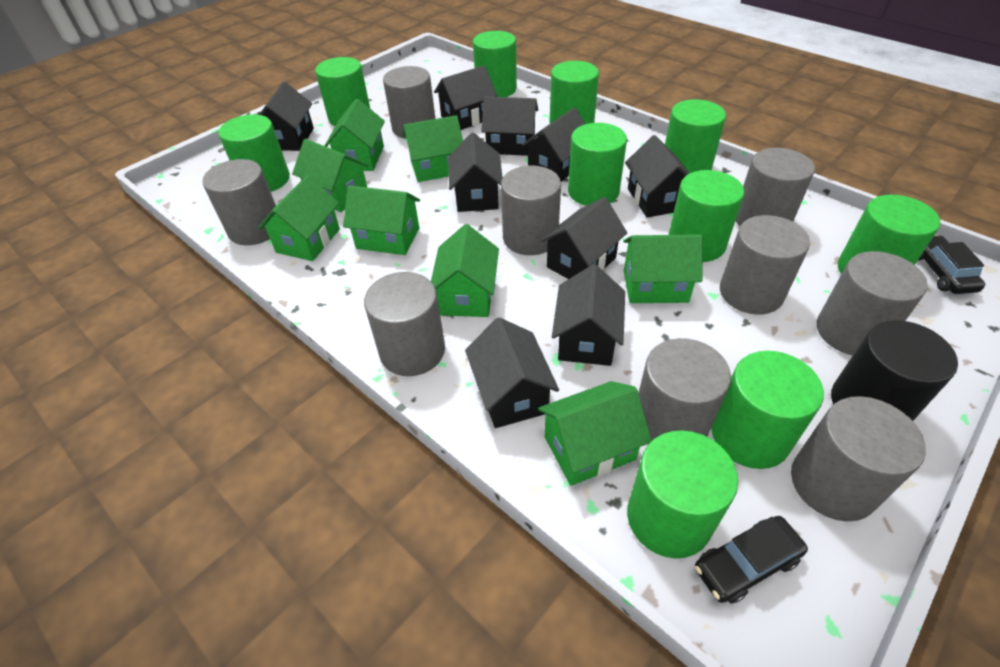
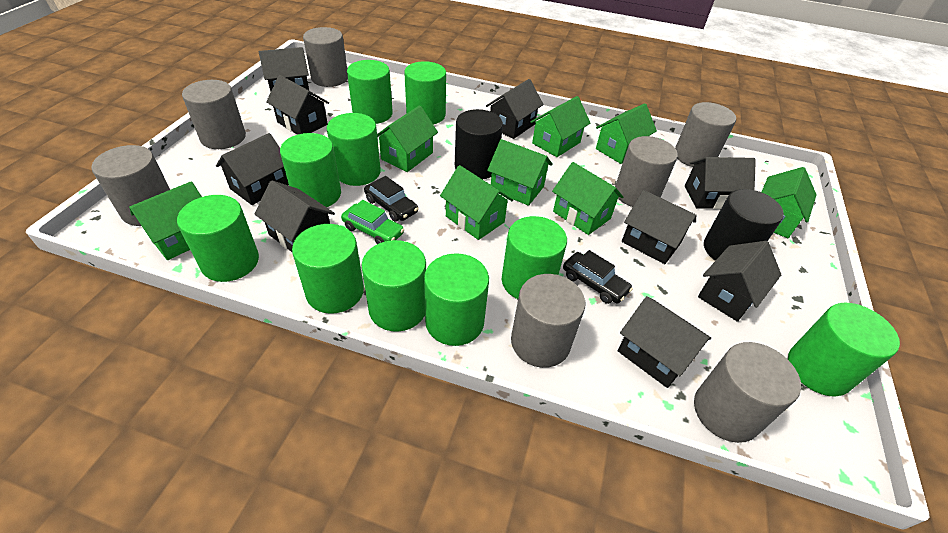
black cylinder: [831,320,958,421] = 1 -> [455,109,503,180] [704,189,784,261] = 2
green car: none = 0 -> [341,200,404,244] = 1
grey cylinder: [202,159,276,245] [364,272,445,376] [383,66,435,139] [501,166,561,255] [639,338,731,440] [720,215,810,315] [736,148,815,226] [791,396,926,521] [817,251,928,355] = 9 -> [92,145,170,226] [182,80,246,149] [303,27,348,87] [511,274,585,368] [615,136,678,207] [675,102,736,167] [694,342,801,443] = 7

